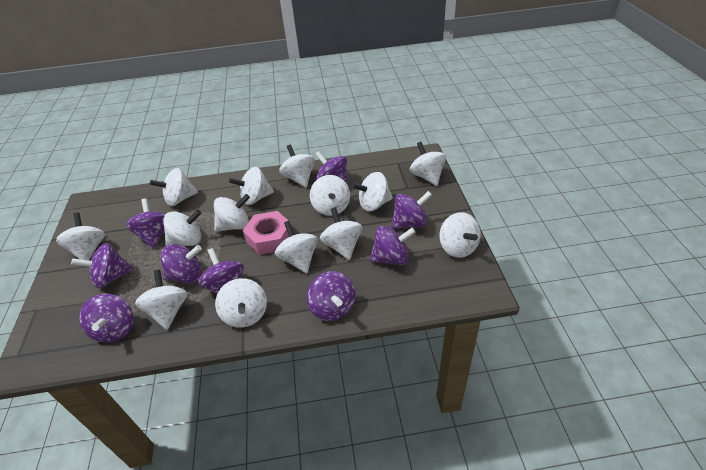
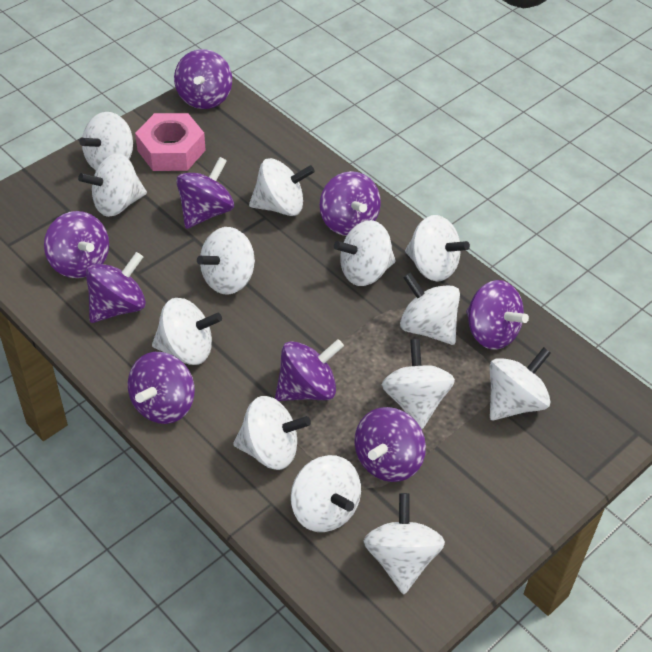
white spinning top: [56,213,105,261] [135,269,187,330] [150,168,198,206] [163,210,201,246] [214,194,250,232] [215,278,267,328] [229,167,274,205] [275,221,318,273] [279,145,315,187] [310,175,350,216] [320,207,362,260] [352,172,393,211] [410,142,446,186] [439,212,481,258] = 14 -> [78,153,147,217] [80,112,133,170] [152,298,222,365] [197,227,255,295] [233,396,311,470] [249,158,315,216] [291,455,361,532] [334,220,396,286] [364,493,445,594] [382,339,455,429] [400,272,460,345] [405,215,470,282] [490,347,551,420] = 13

